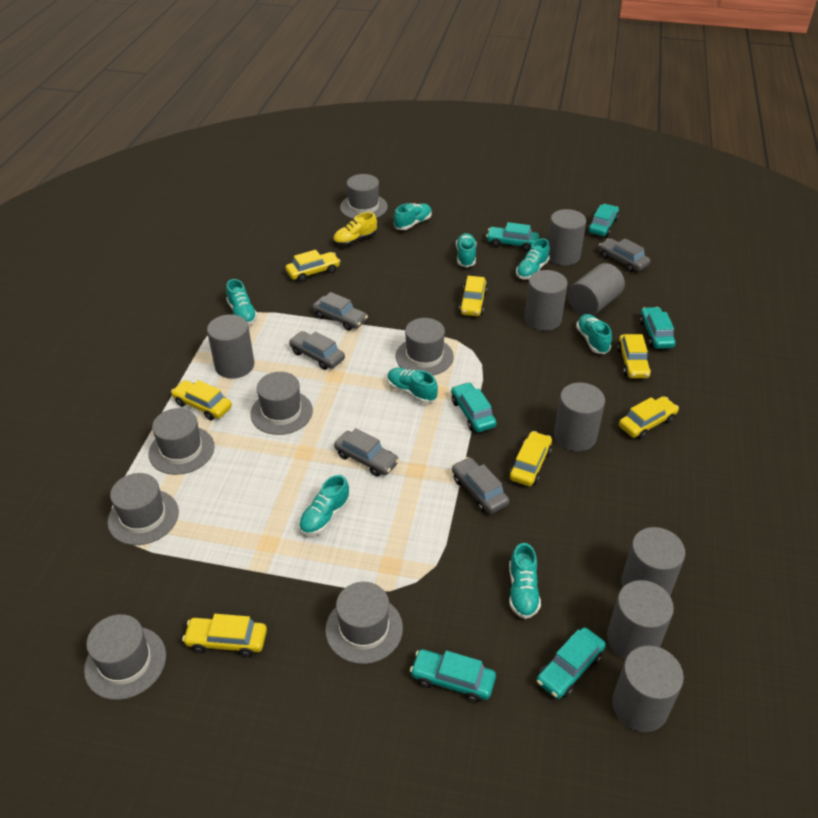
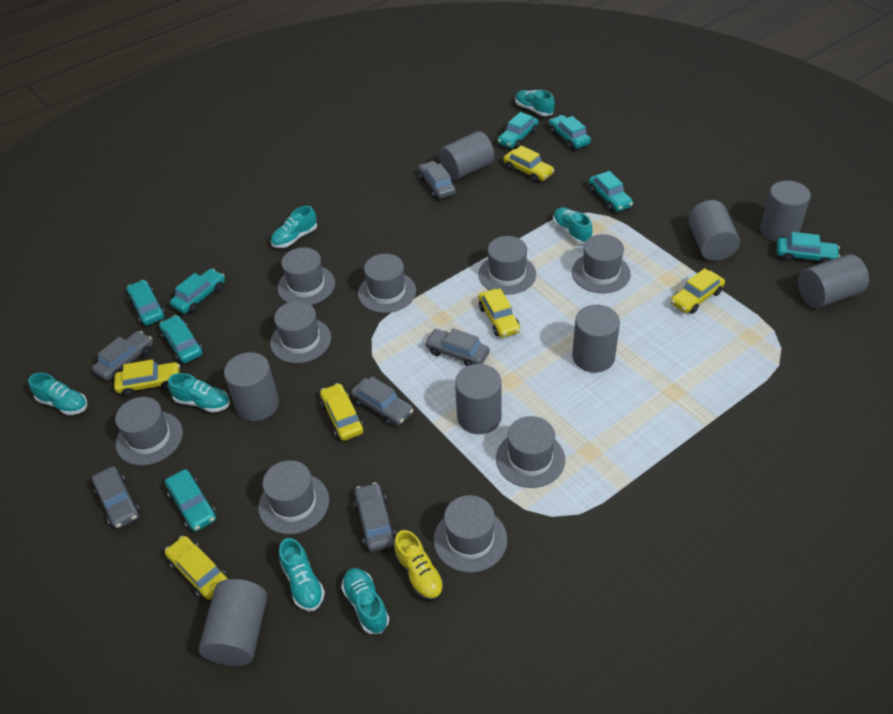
grey car: [289,331,345,370] [312,292,368,331] [334,428,399,477] [452,457,509,514] [599,238,650,272] = 5 -> [92,331,153,381] [92,466,140,529] [351,376,414,426] [354,482,396,552] [419,161,456,199] [425,328,489,366] = 6
grey hat: [84,614,166,700] [107,473,179,545] [149,408,214,475] [250,372,313,435] [325,582,403,664] [340,174,388,219] [396,318,454,375] = 7 -> [115,397,183,465] [258,460,329,534] [270,301,331,363] [277,247,335,305] [358,254,416,313] [434,495,507,573] [478,236,536,295] [496,416,565,488] [572,234,631,293] = 9
turquoise car: [410,649,496,703] [451,382,497,432] [486,222,539,251] [537,627,606,699] [588,204,619,236] [639,307,676,349] = 6 -> [127,280,165,326] [159,315,203,363] [165,469,216,532] [170,269,225,314] [498,112,538,149] [549,115,591,149] [589,171,633,212] [777,232,840,264] = 8
turquoise shoe: [226,279,258,325] [299,475,350,536] [388,368,438,403] [394,203,432,230] [456,233,476,267] [509,543,541,619] [516,238,550,279] [576,314,612,354] = 8 -> [28,373,87,415] [168,373,230,413] [271,206,317,248] [279,538,325,611] [341,568,389,634] [515,90,555,116] [553,207,593,244] = 7
yellow car: [171,380,232,420] [182,614,267,657] [286,250,340,282] [459,276,487,316] [509,431,552,486] [617,334,651,378] [619,396,679,439] = 7 -> [114,359,180,397] [165,536,228,600] [320,383,364,441] [478,289,520,338] [503,145,554,182] [671,268,725,314] = 6

